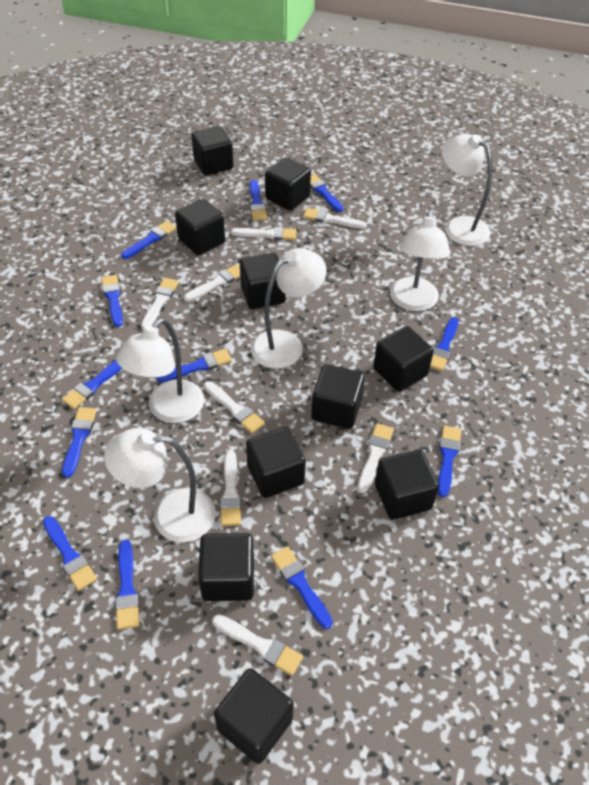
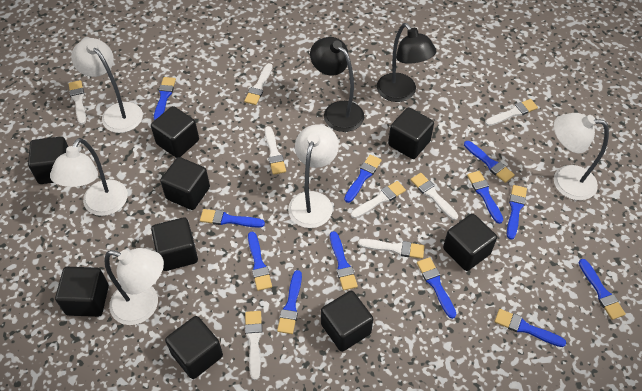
black cube: [175,199,225,255] [191,126,233,176] [198,533,254,601] [214,669,294,764] [240,253,286,309] [246,427,306,498] [265,157,311,211] [311,364,365,429] [373,326,434,392] [375,450,439,520] = 10 -> [28,137,68,184] [55,267,109,317] [151,106,199,158] [151,217,198,271] [160,157,210,210] [165,316,223,379] [321,291,373,352] [388,107,434,159] [443,214,497,271] = 9
black lamp: none = 0 -> [310,37,364,132] [377,23,437,102] = 2

